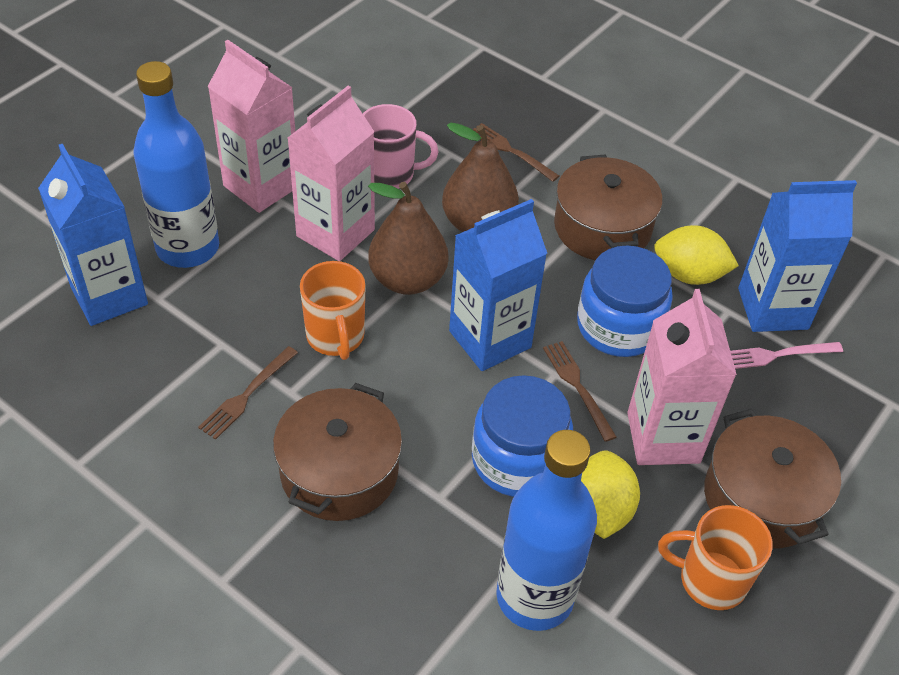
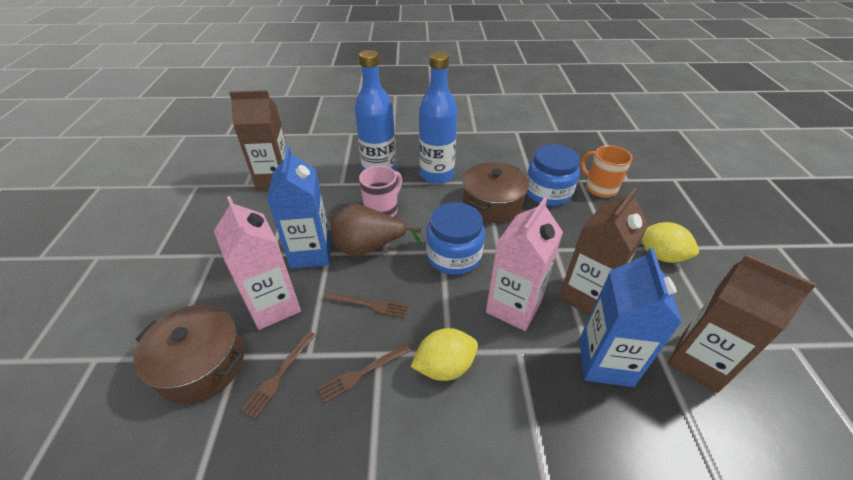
blue carton: [38,144,148,326] [449,199,547,371] [738,180,857,332] = 3 -> [267,146,331,269] [579,248,682,387] = 2
brown carton: none = 0 -> [229,90,287,191] [558,188,649,316] [668,254,816,393] = 3
brown pear: [368,182,448,295] [442,123,519,232] = 2 -> [331,204,422,257] = 1
brown pot: [273,383,402,521] [554,154,663,260] [704,409,841,549] = 3 -> [133,304,244,404] [463,162,529,223] = 2
orange mug: [300,261,366,360] [658,505,773,610] = 2 -> [580,145,632,198] = 1
pink carton: [208,40,295,213] [288,86,375,261] [627,289,737,465] = 3 -> [214,196,301,330] [486,197,563,331] = 2
pink fork: [730,342,843,369] = 1 -> none = 0

